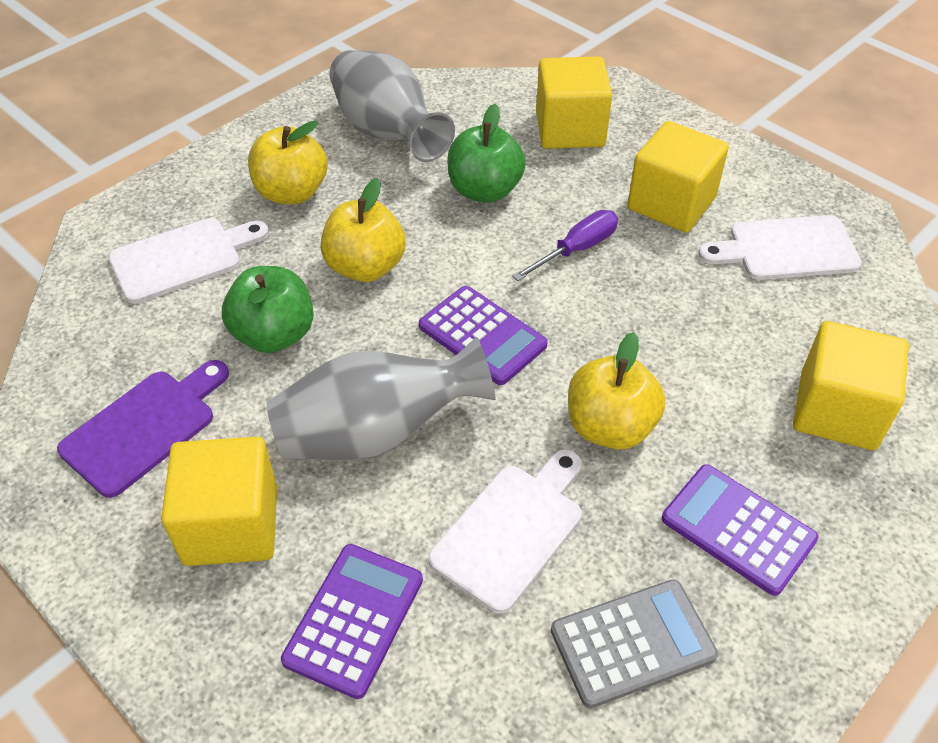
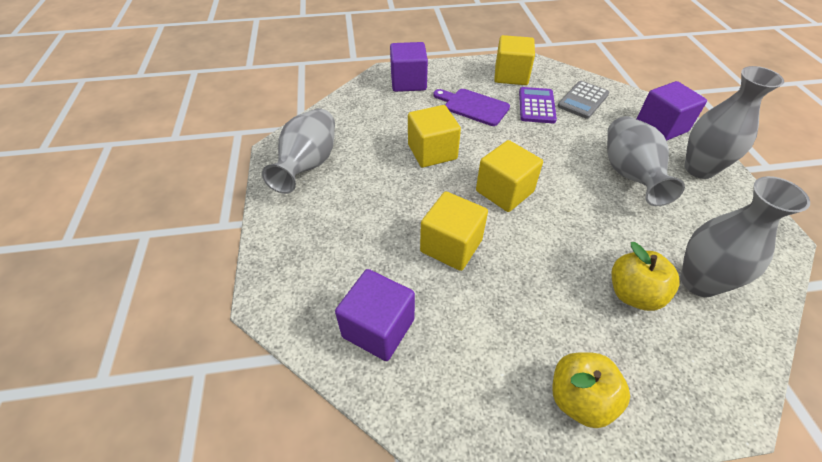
green apple: [222,266,314,353] [447,104,526,203] = 2 -> none = 0
grey vase: [266,337,495,461] [329,50,455,162] = 2 -> [262,108,335,194] [607,116,685,206] [681,176,810,297] [684,66,784,179] = 4
purple calculator: [281,544,423,699] [419,286,548,385] [662,464,818,596] = 3 -> [519,87,557,123] = 1
purple cube: none = 0 -> [335,269,415,361] [390,42,428,92] [637,81,707,141] = 3
purple screwdriver: [512,210,618,281] = 1 -> none = 0
white cutting board: [108,218,269,304] [428,449,582,613] [698,215,862,280] = 3 -> none = 0
yellow apple: [248,121,327,204] [321,178,406,282] [568,332,666,450] = 3 -> [553,352,630,428] [612,242,680,311] = 2

